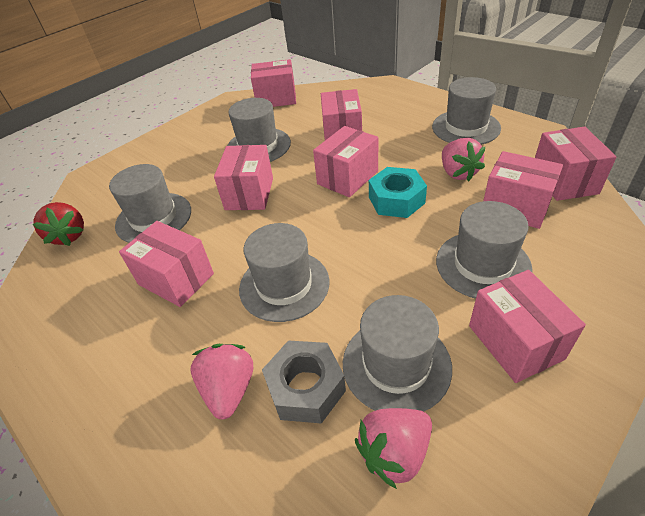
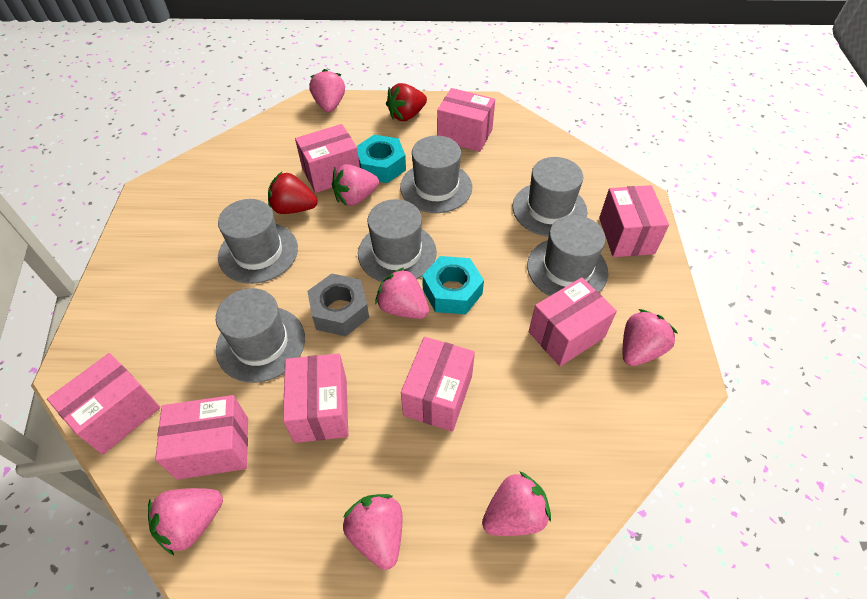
pink strawberry: [191,344,253,419] [355,408,432,489] [442,138,485,181] = 3 -> [148,488,223,555] [309,69,345,112] [332,164,379,206] [343,494,402,570] [375,267,429,319] [482,471,551,536] [623,309,677,366] = 7
red strawberry: [32,202,84,246] = 1 -> [268,172,318,214] [386,83,427,121] = 2
turquoise nut: [369,167,427,218] = 1 -> [357,135,406,183] [422,256,484,314] = 2

